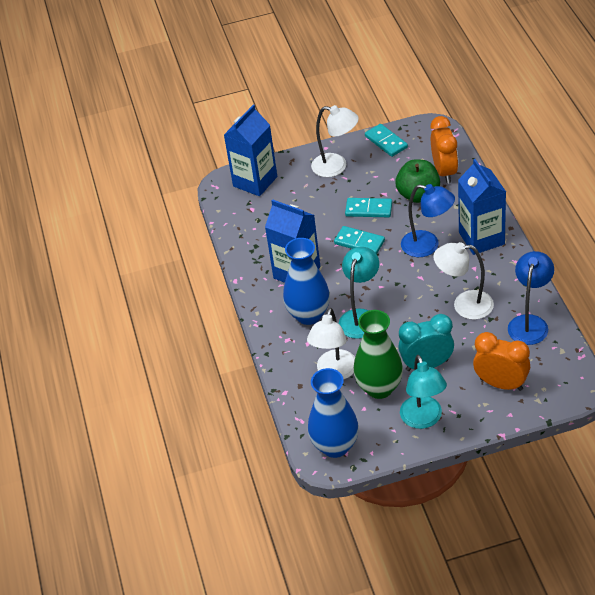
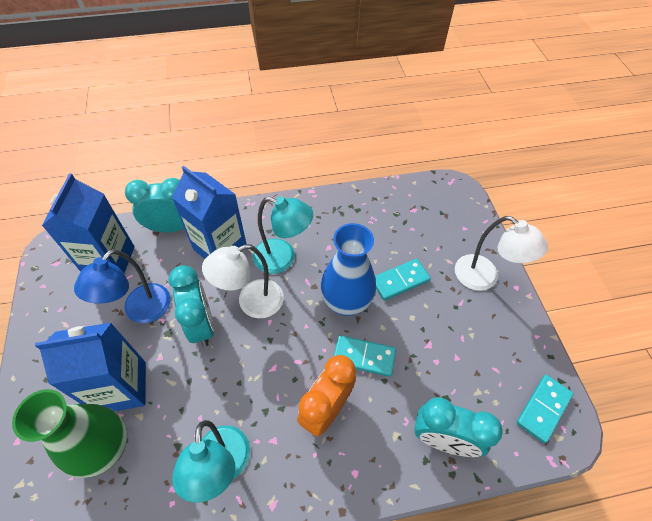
blue lamp: [401,184,455,257] [508,251,554,345] = 2 -> [74,249,171,323] = 1
blue vase: [283,238,330,325] [308,368,359,458] = 2 -> [320,223,376,316] = 1
green apple: [395,159,440,203] = 1 -> none = 0
orange clock: [430,116,458,183] [473,332,530,391] = 2 -> [297,355,356,436] = 1
turquoise clock: [398,314,454,371] = 1 -> [125,178,184,232] [168,265,214,347] [414,397,503,457] = 3
white lamp: [307,308,355,379] [311,105,359,177] [433,242,494,320] = 3 -> [202,244,284,318] [455,216,548,291] = 2

